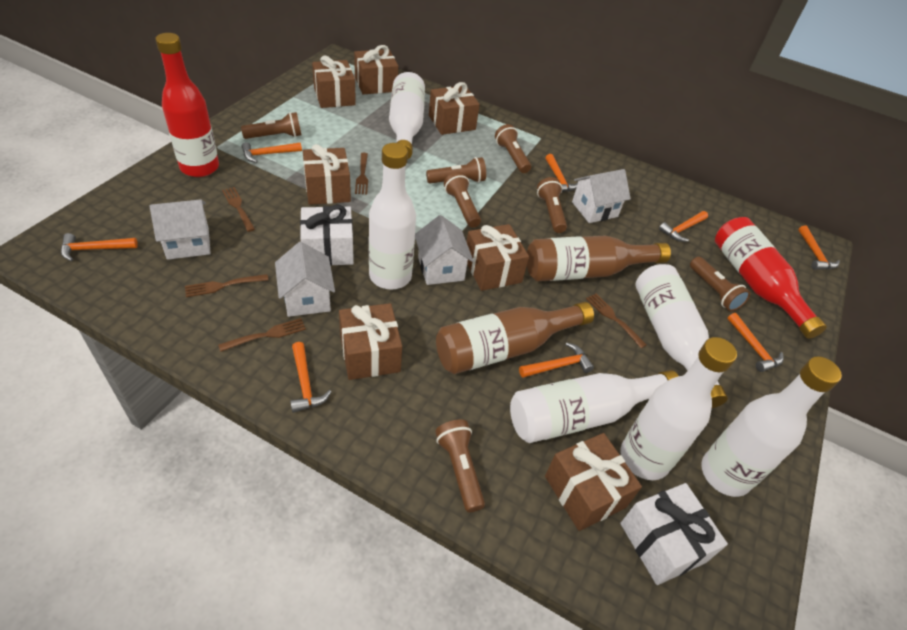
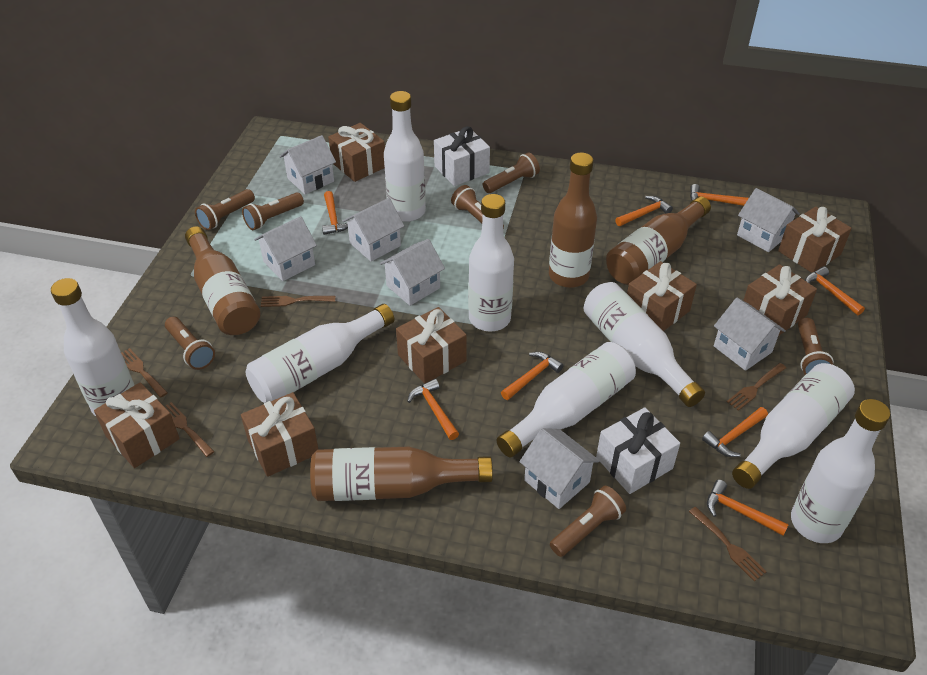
brown bottle: [436,302,594,374] [527,236,671,281] = 2 -> [185,226,260,335] [310,447,493,501] [549,153,597,288] [606,196,711,285] = 4
red bottle: [155,33,219,177] [715,217,827,339] = 2 -> none = 0
white bottle: [369,143,416,290] [389,72,425,159] [510,370,679,443] [620,337,737,480] [635,264,728,408] [701,356,842,497] = 6 -> [51,278,134,416] [246,304,395,403] [384,91,426,222] [468,194,514,332] [497,342,636,457] [584,282,705,407] [732,363,855,489] [791,399,890,543] = 8
white house: [150,199,211,260] [275,242,335,317] [415,215,474,285] [572,169,631,223] = 4 -> [254,216,317,281] [280,135,336,194] [343,198,404,261] [380,239,445,306] [519,428,600,509] [714,298,786,371] [737,188,800,252] = 7

